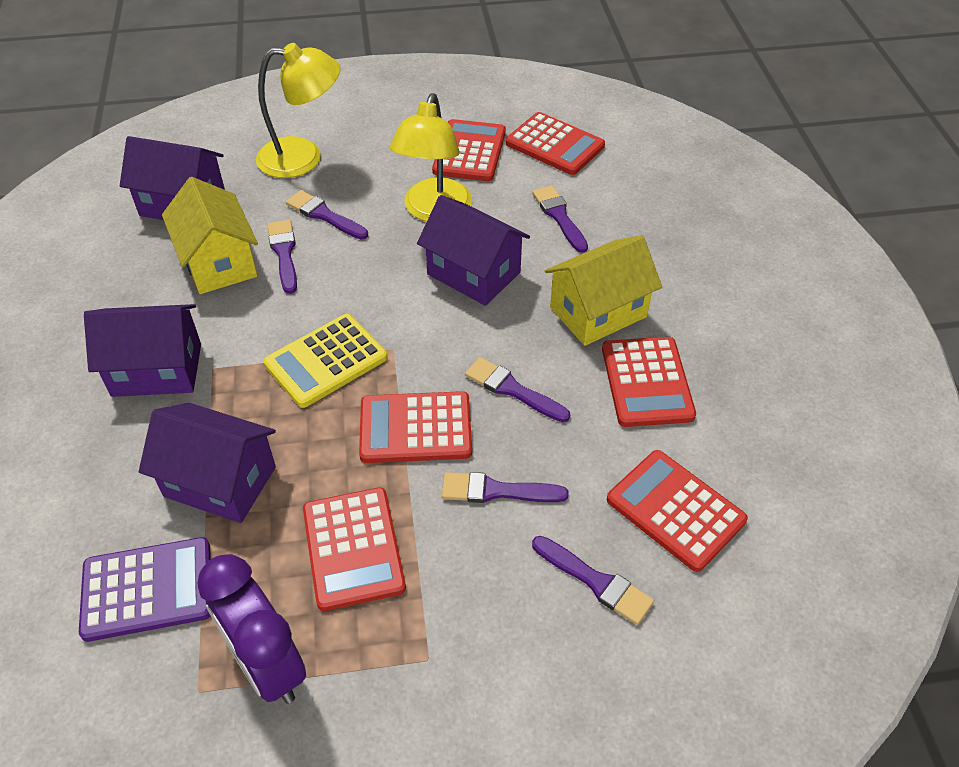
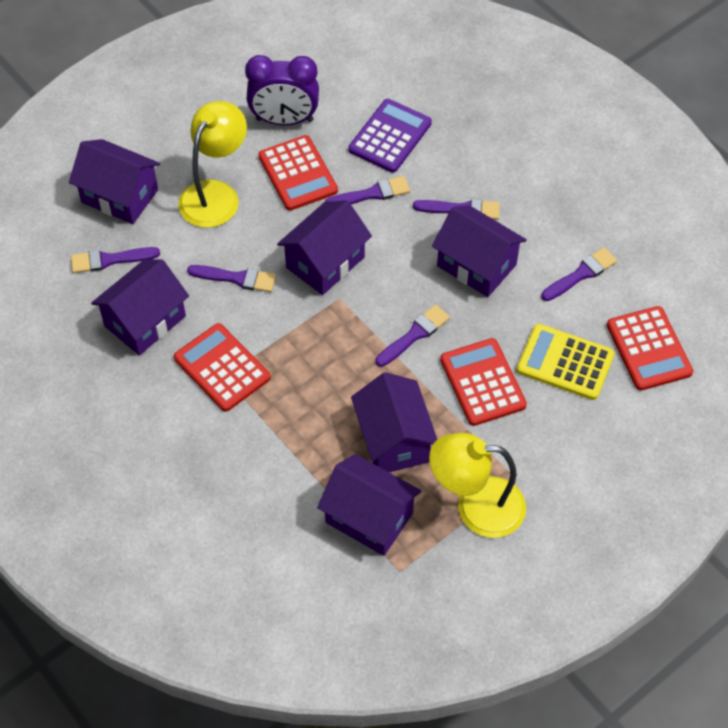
purple house: [84,304,201,397] [120,136,225,220] [139,403,276,523] [417,195,530,306] = 4 -> [69,139,160,224] [91,259,189,355] [277,200,372,295] [317,454,421,556] [351,372,437,472] [432,205,527,297] = 6
red calculator: [303,487,406,611] [359,391,472,463] [432,119,506,181] [506,112,605,175] [602,337,696,427] [607,450,748,572] = 6 -> [174,323,271,412] [258,135,338,211] [440,338,527,426] [607,306,693,391] = 4
yellow house: [162,177,258,294] [545,235,662,346] = 2 -> none = 0

